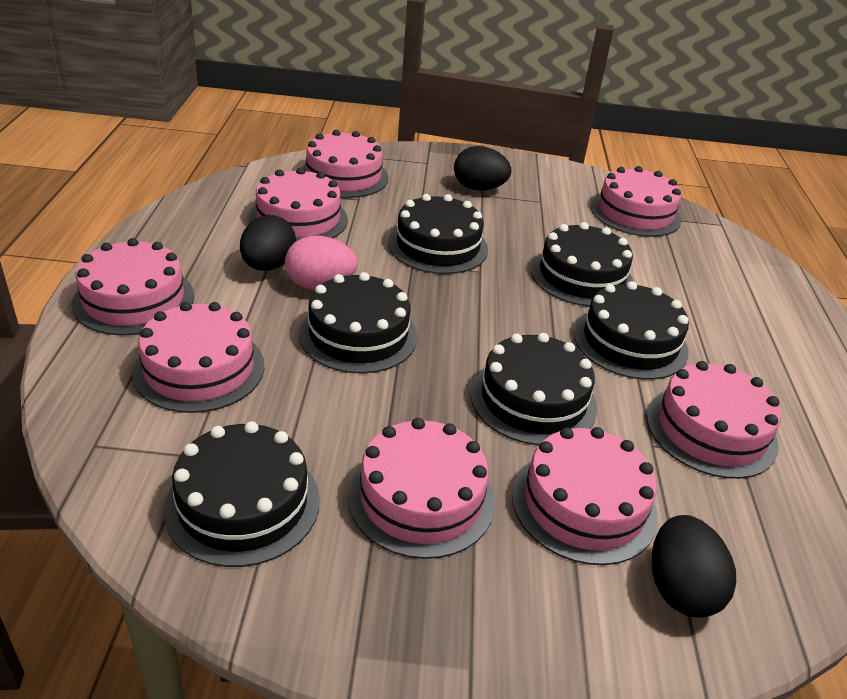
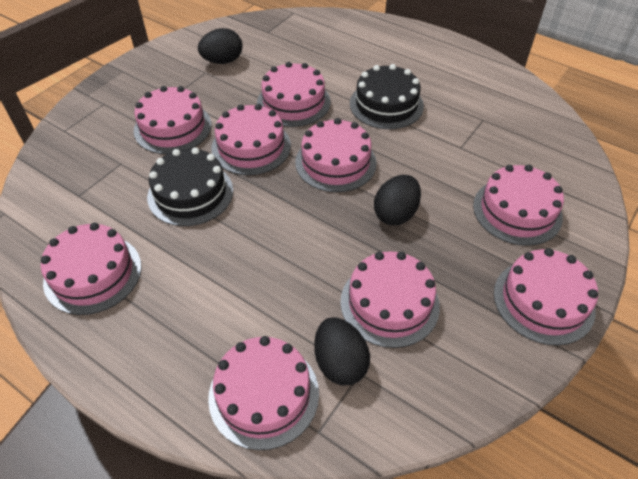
black cake: [164,421,320,567] [299,272,418,374] [388,194,488,274] [470,333,597,445] [531,222,634,307] [574,281,689,380] = 6 -> [147,147,233,226] [350,64,424,129] = 2
pink cake: [72,238,194,336] [132,302,265,413] [249,168,348,241] [301,130,389,198] [348,418,495,559] [512,427,658,565] [591,166,682,237] [647,361,781,479] = 8 -> [41,223,142,315] [134,86,211,154] [208,336,319,450] [211,104,291,175] [257,62,331,127] [295,118,377,192] [340,251,440,348] [473,165,564,246] [494,248,598,345] = 9
pink egg: [285,236,357,290] = 1 -> none = 0

